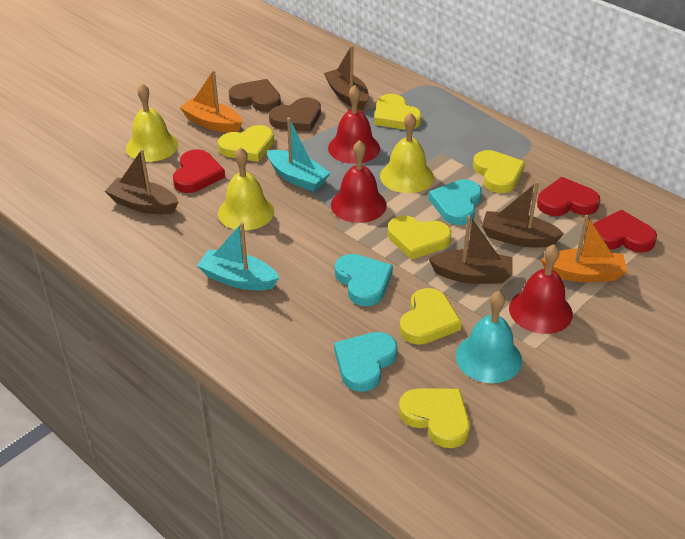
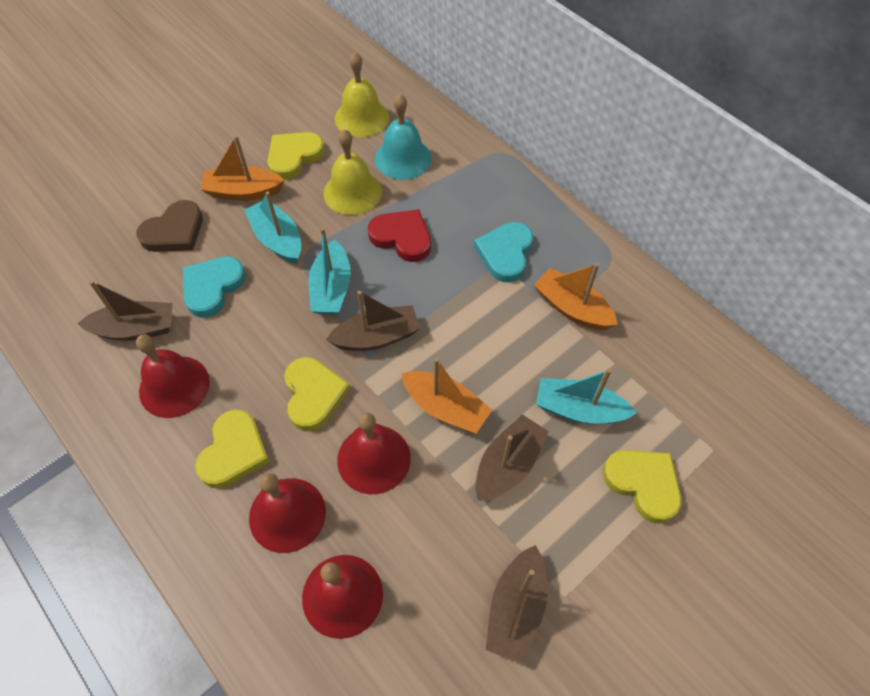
brown heart: [229,79,281,112] [269,97,321,132] = 2 -> [136,200,203,252] = 1
orange boat: [180,70,242,133] [541,214,627,282] = 2 -> [201,135,284,201] [401,358,492,434] [534,263,618,330] = 3
red bell: [328,85,380,164] [331,140,387,223] [509,244,573,334] = 3 -> [136,334,210,418] [249,473,326,553] [302,555,383,639] [337,412,411,494] = 4
red heart: [173,149,225,193] [537,177,600,216] [594,210,657,252] = 3 -> [368,209,431,262] = 1
turquoise boat: [197,222,279,290] [267,117,330,192] = 2 -> [244,191,301,264] [308,228,351,315] [536,368,637,424] = 3
turquoise heart: [334,332,397,392] [335,254,393,306] [428,179,482,225] = 3 -> [183,256,246,318] [474,222,533,283] = 2
yellow bell: [126,83,178,162] [218,147,274,230] [380,112,434,193] = 3 -> [323,129,382,215] [335,52,389,138] = 2
yellow heart: [218,125,274,162] [374,94,422,130] [388,216,451,260] [399,288,462,345] [399,388,470,448] [473,150,525,193] = 6 -> [195,409,270,488] [267,132,325,180] [284,357,351,431] [603,450,682,524] = 4

